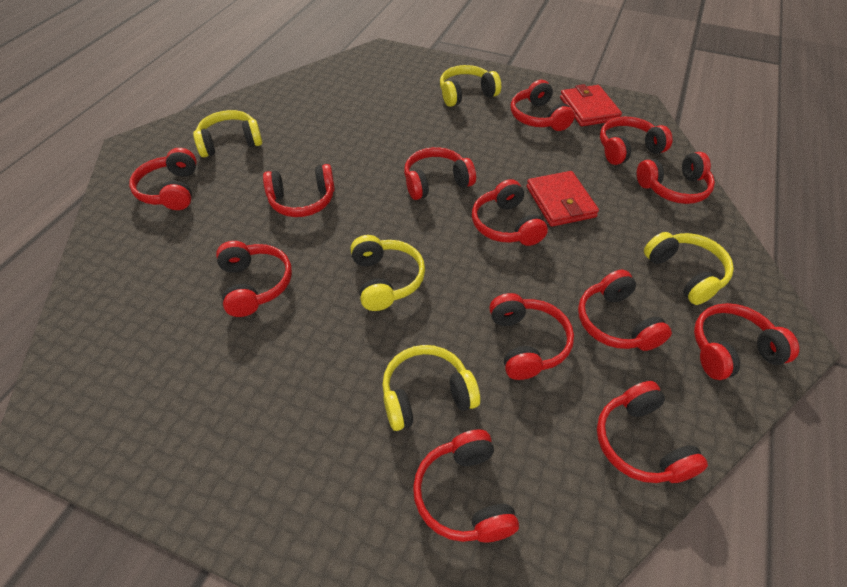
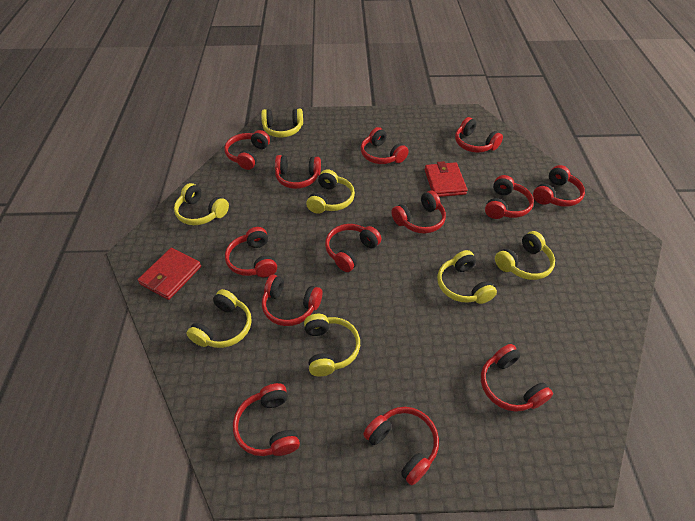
yellow headphones: [193,110,262,157] [351,235,425,311] [383,345,480,431] [440,65,501,107] [644,232,734,305] = 5 -> [174,183,229,225] [186,289,252,348] [261,109,303,138] [304,314,360,376] [306,169,355,214] [437,250,497,304] [495,231,555,280] = 7

